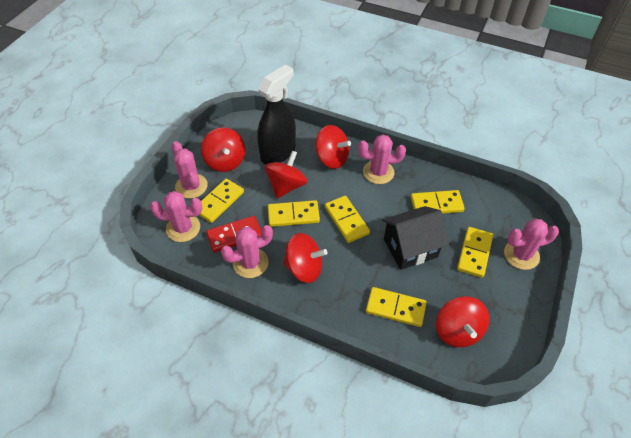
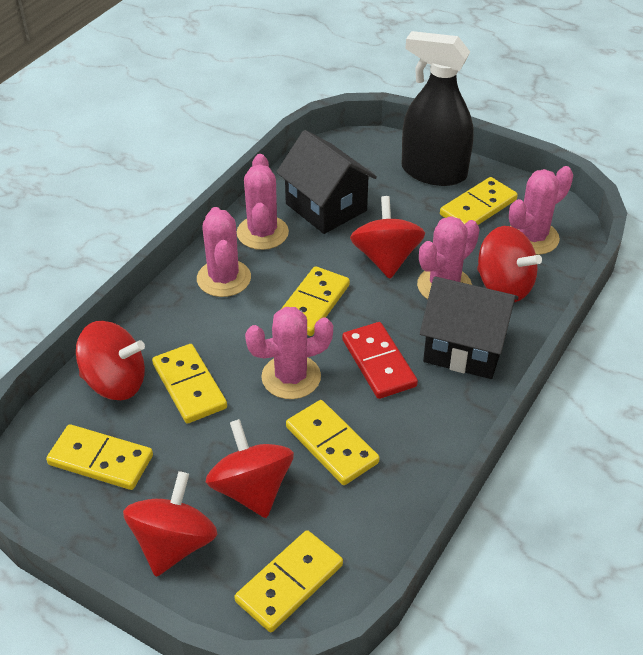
black house: [382,206,449,270] = 1 -> [276,130,377,234] [420,276,519,379] = 2

